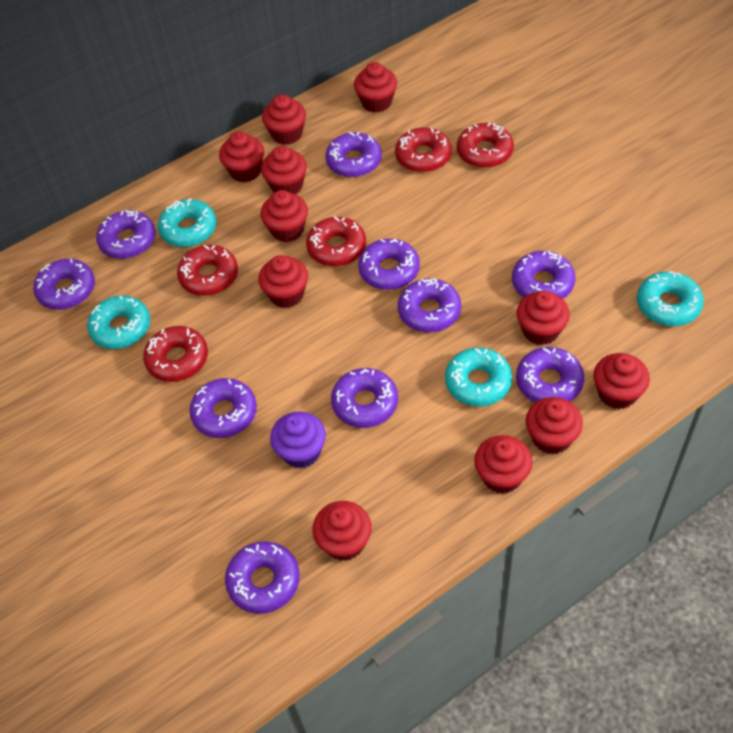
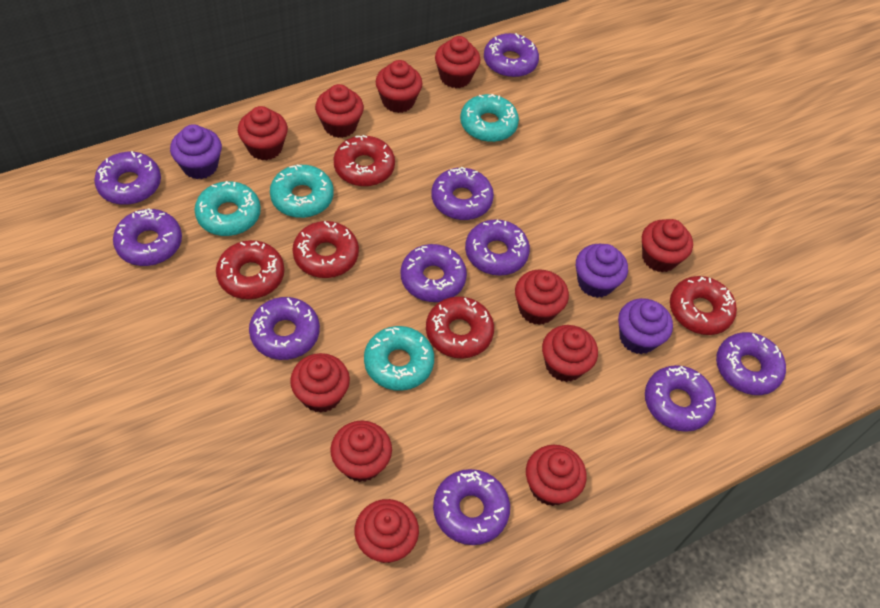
purple cupcake: [270,411,326,468] = 1 -> [170,124,222,179] [576,244,628,298] [618,298,673,354] = 3

